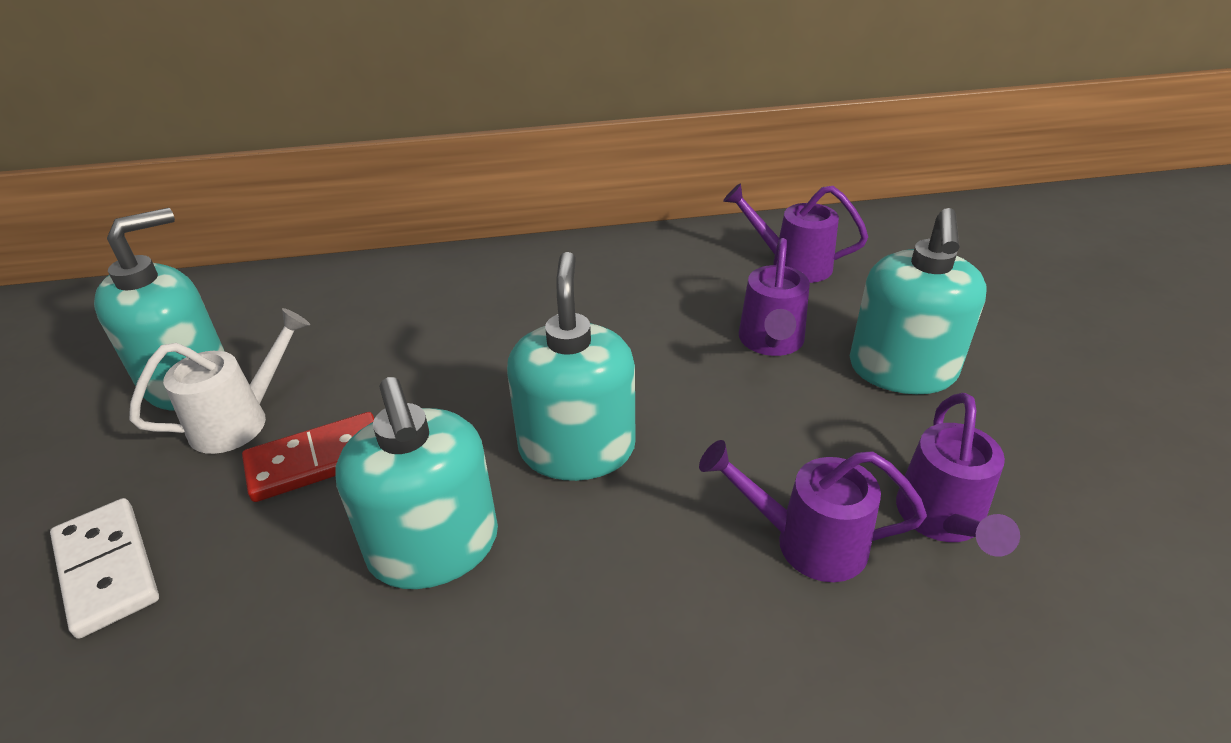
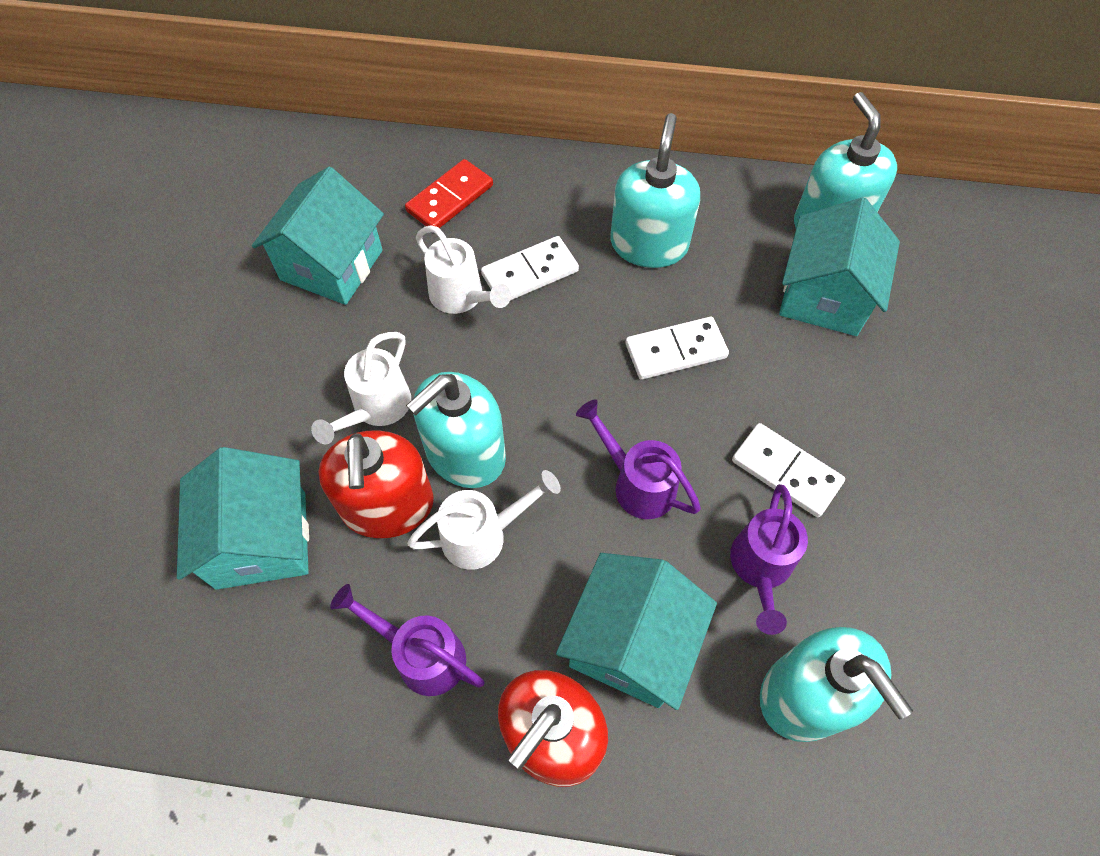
purple watering can: [699,440,927,582] [723,183,868,283] [739,238,810,356] [896,393,1020,557] = 4 -> [330,584,484,696] [576,399,701,519] [730,484,808,635] = 3
red soap dispenser: none = 0 -> [319,431,434,538] [498,670,608,787] = 2
turquoise house: none = 0 -> [177,447,309,590] [252,167,384,305] [556,553,717,710] [779,197,900,336] = 4
white domino: [50,498,159,639] = 1 -> [481,236,579,301] [625,317,729,380] [732,423,845,517] = 3
white watering can: [129,308,310,454] = 1 -> [311,332,411,444] [407,470,561,570] [416,225,511,314] = 3

